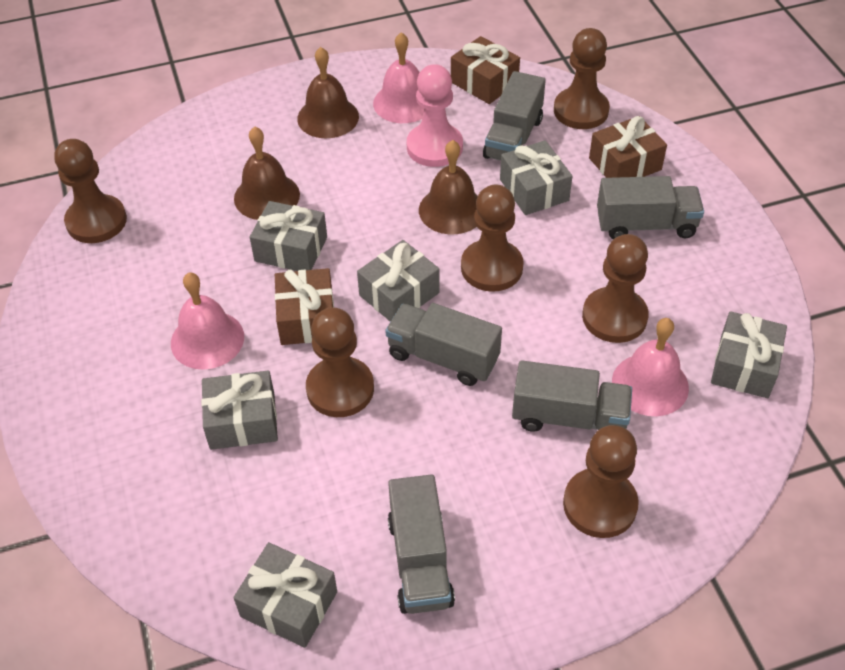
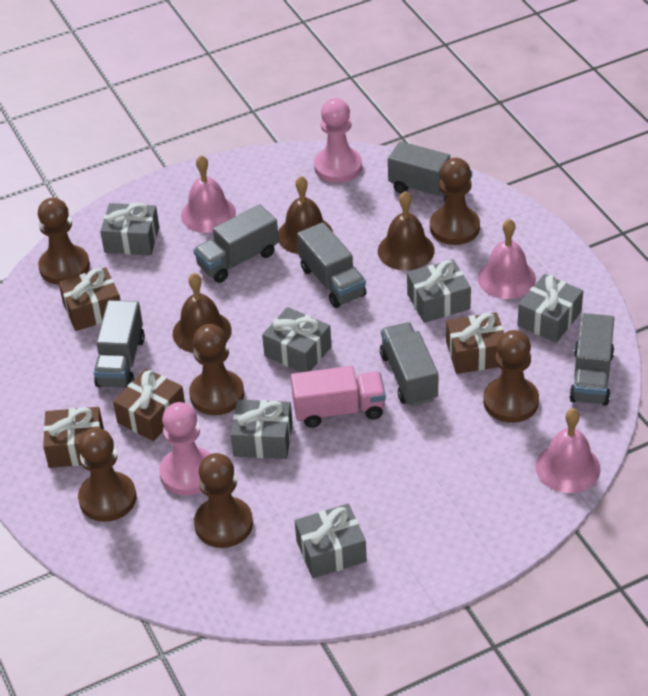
brown gift: [275,268,334,345] [451,36,520,104] [589,116,667,178] = 3 -> [43,407,104,468] [59,267,120,331] [113,368,185,441] [446,312,504,374] = 4
grey truck: [385,303,502,386] [388,474,455,614] [483,71,546,161] [512,360,632,432] [597,176,704,239] = 5 -> [94,300,145,388] [194,204,279,283] [297,222,367,308] [380,322,438,406] [388,141,472,202] [569,313,614,405] = 6
pink pawn: [407,64,463,167] = 1 -> [159,402,211,495] [314,98,362,183] = 2
pink truck: none = 0 -> [291,366,386,428] = 1

